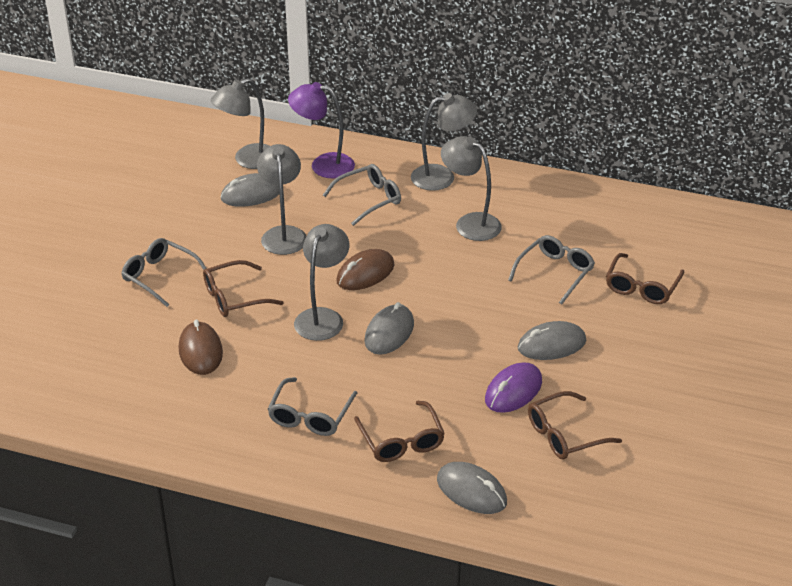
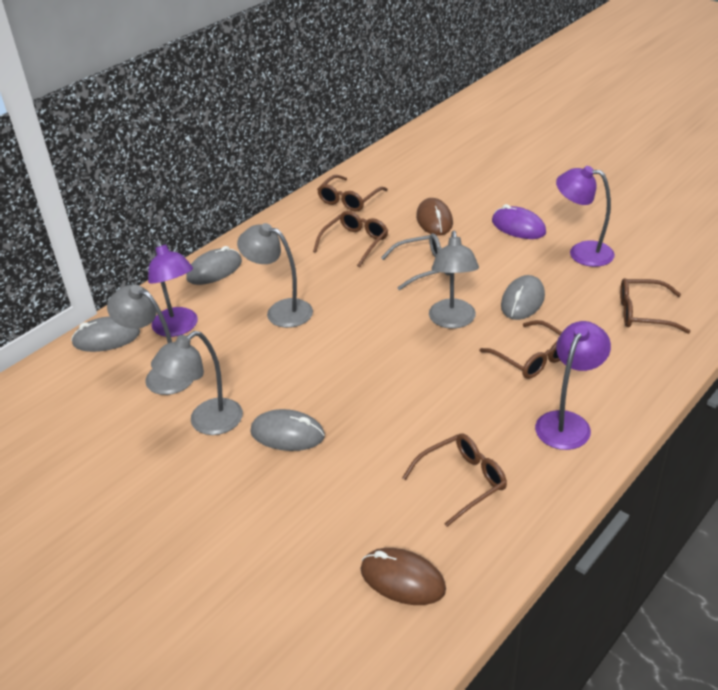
brown glasses: [203,260,284,317] [354,401,445,462] [528,391,622,459] [606,253,685,304] = 4 -> [313,211,388,267] [317,175,388,211] [402,434,507,527] [480,320,562,379] [620,278,691,334] = 5
grey glasses: [121,238,207,307] [268,377,357,436] [323,164,401,226] [508,235,595,305] = 4 -> [381,233,450,290] = 1
grey lamp: [211,78,270,169] [257,144,306,255] [294,224,349,341] [411,93,477,191] [441,136,502,241] = 5 -> [107,285,193,395] [151,331,243,435] [237,223,313,328] [429,231,479,329] = 4
purple lamp: [288,82,355,178] = 1 -> [148,240,198,337] [535,321,611,450] [556,166,615,267] = 3

